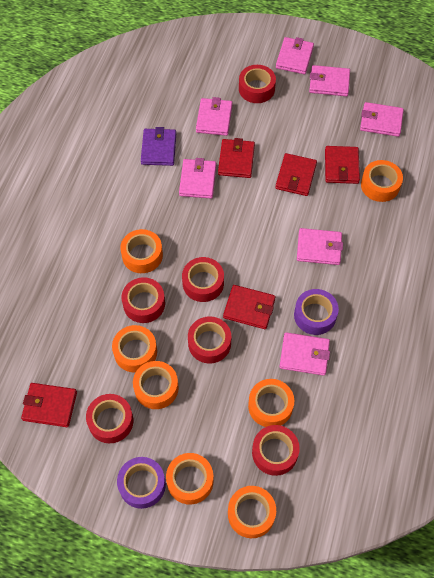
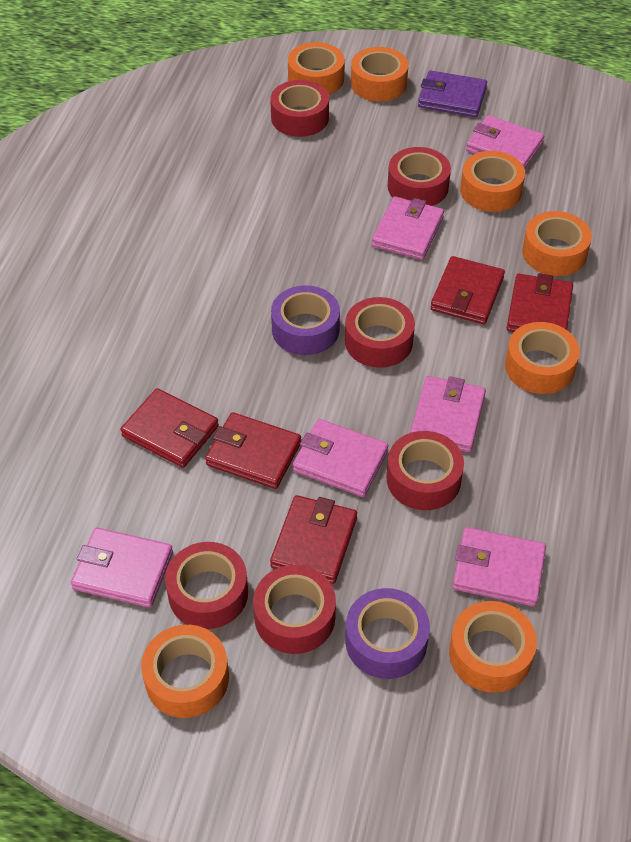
pink wallet: [179,158,216,198] [196,97,232,136] [276,37,314,74] [280,332,330,376] [297,228,343,265] [309,65,350,96] [360,102,404,137] = 7 -> [71,527,173,608] [293,419,389,497] [372,196,444,260] [410,376,486,452] [452,527,546,606] [466,115,544,169] = 6

